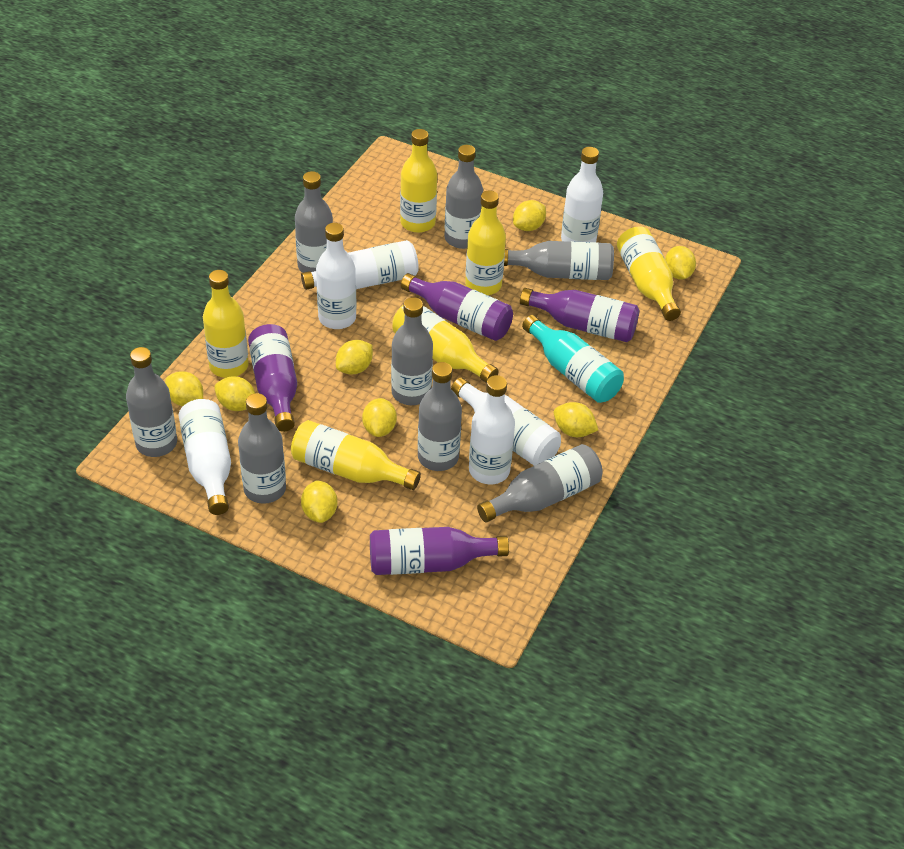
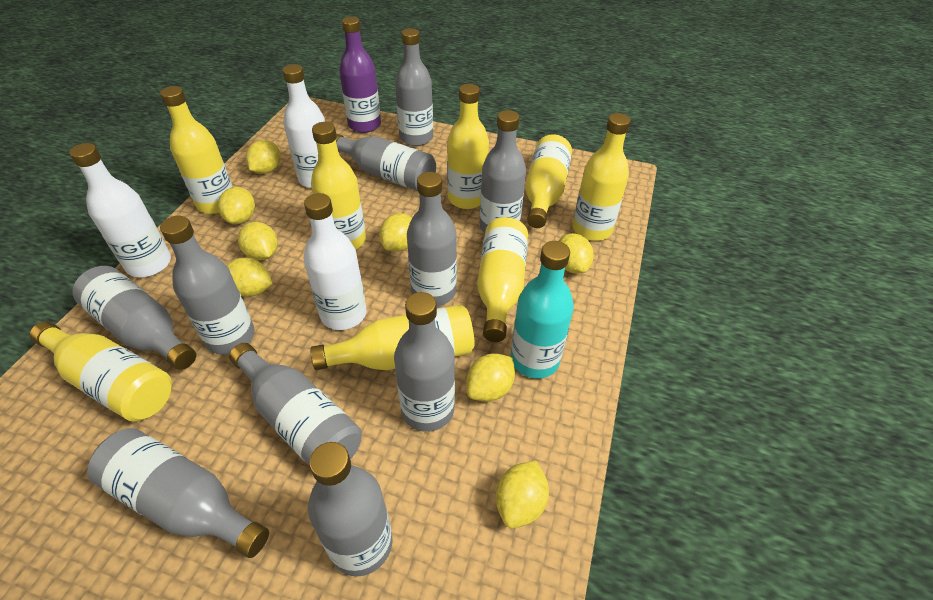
grey bottle: [126,347,177,457] [238,393,286,504] [295,171,333,273] [391,297,433,405] [418,362,462,471] [444,145,483,249] [477,444,603,522] [504,241,614,280] = 8 -> [72,266,196,370] [87,428,269,558] [160,216,255,355] [229,343,362,465] [308,442,393,577] [336,134,436,191] [394,292,455,432] [395,28,433,146] [407,172,457,306] [480,110,526,233] = 10
purple bottle: [248,324,297,432] [370,527,509,575] [401,273,513,341] [520,288,639,342] = 4 -> [339,17,381,133] = 1
white bottle: [178,399,231,515] [301,240,419,290] [316,223,357,329] [451,377,561,466] [469,375,515,484] [561,147,603,242] = 6 -> [69,143,171,277] [282,64,325,188] [303,193,367,330] = 3
yellow bottle: [203,270,249,378] [291,420,421,490] [392,304,499,383] [400,129,437,233] [465,190,506,295] [617,226,681,321] = 6 -> [30,321,172,422] [160,86,232,214] [310,305,475,370] [311,122,366,249] [447,84,489,209] [477,217,528,342] [525,134,572,228] [573,113,631,241] = 8

